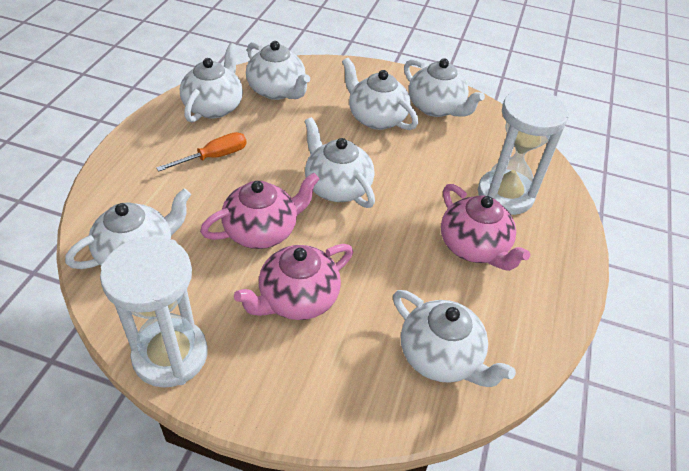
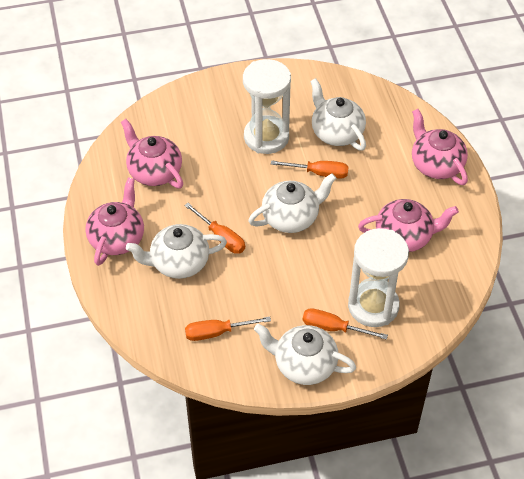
orange screwdriver: [156,132,247,171] = 1 -> [184,203,245,254] [185,316,271,341] [271,160,348,179] [303,308,388,340] = 4
pink teapot: [200,173,320,249] [234,244,353,320] [441,184,530,271] = 3 -> [85,177,144,266] [121,119,183,188] [358,199,459,252] [412,109,468,185] = 4
white teapot: [65,189,191,269] [180,43,243,123] [246,41,310,100] [305,117,375,208] [342,58,418,130] [393,290,516,387] [404,59,485,117] = 7 -> [126,224,227,279] [248,173,336,233] [254,324,356,385] [310,78,366,151] = 4

